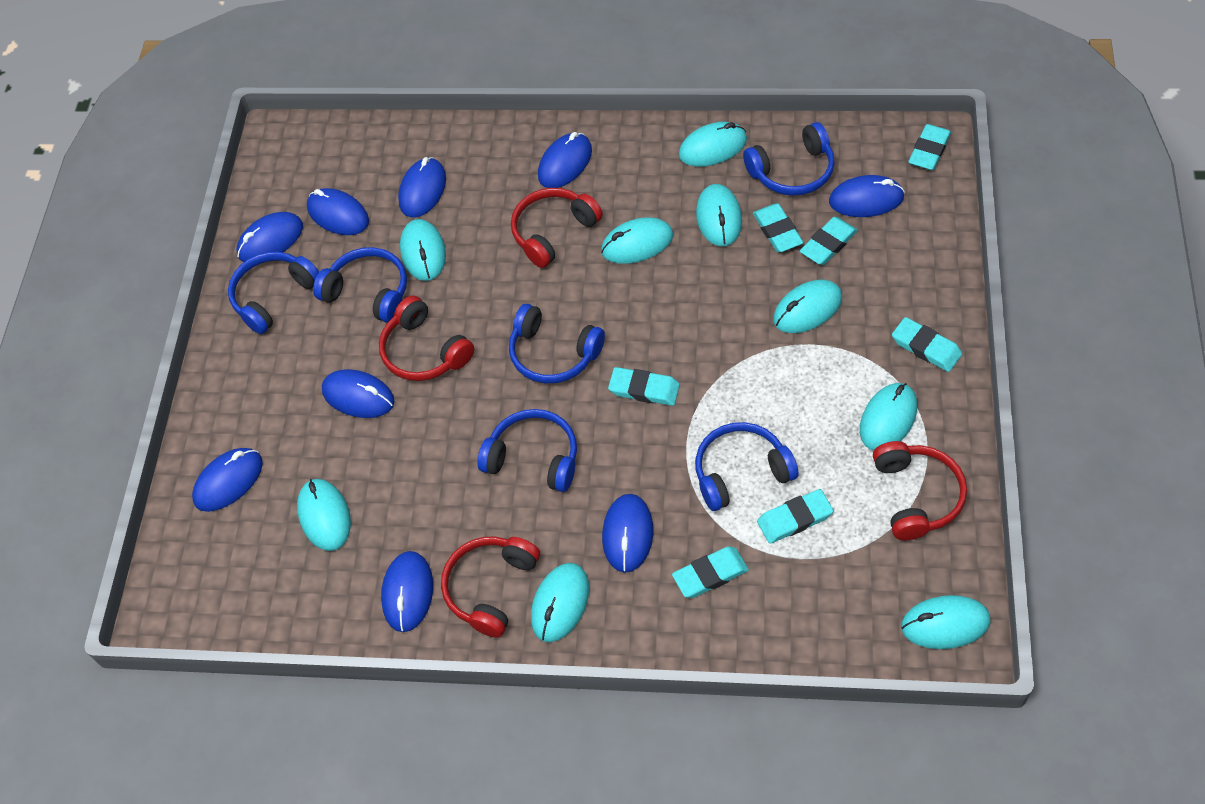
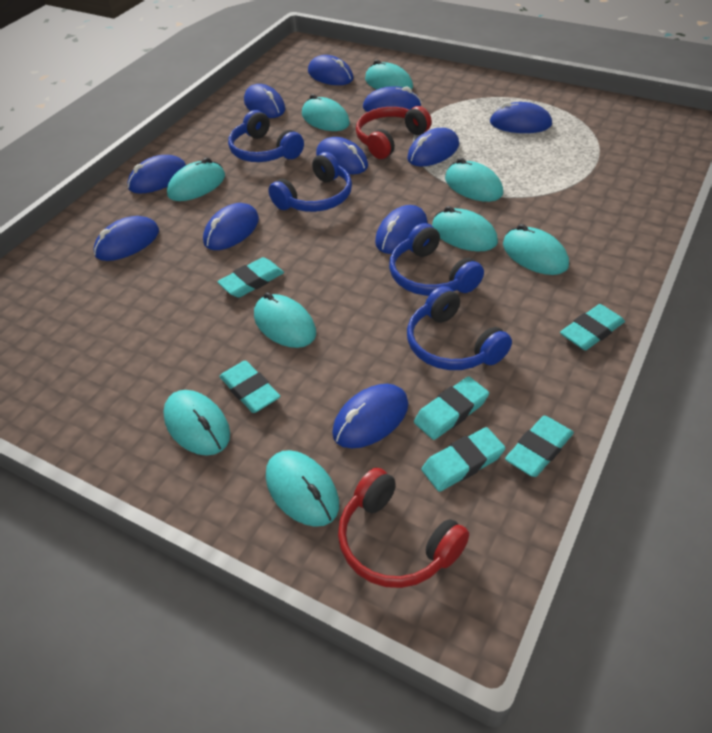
blue headphones: [228,252,319,334] [313,247,407,323] [478,409,577,492] [509,304,605,383] [695,422,799,511] [743,122,835,196] = 6 -> [228,110,304,162] [268,152,352,212] [389,223,484,296] [407,286,512,370] = 4
blue mouse: [192,448,263,512] [236,212,303,262] [307,188,369,235] [322,369,395,418] [381,551,433,632] [398,157,446,217] [538,132,592,188] [602,494,653,573] [829,175,905,217] = 9 -> [93,216,159,261] [127,155,186,194] [203,203,259,250] [244,84,285,118] [308,55,354,85] [316,137,368,174] [332,384,409,448] [363,86,422,112] [375,205,428,254] [407,128,459,167] [490,102,552,133] = 11
red headphones: [379,295,474,381] [441,537,540,638] [511,188,603,268] [873,441,967,540] = 4 -> [338,468,469,588] [356,106,432,159] = 2
turquoise eraser: [608,367,680,406] [672,546,749,598] [753,203,803,252] [757,489,834,544] [800,217,858,265] [892,317,962,372] [908,124,951,170] = 7 -> [217,257,284,298] [219,360,280,413] [414,376,489,440] [421,427,505,492] [505,416,574,477] [560,304,625,350] = 6

